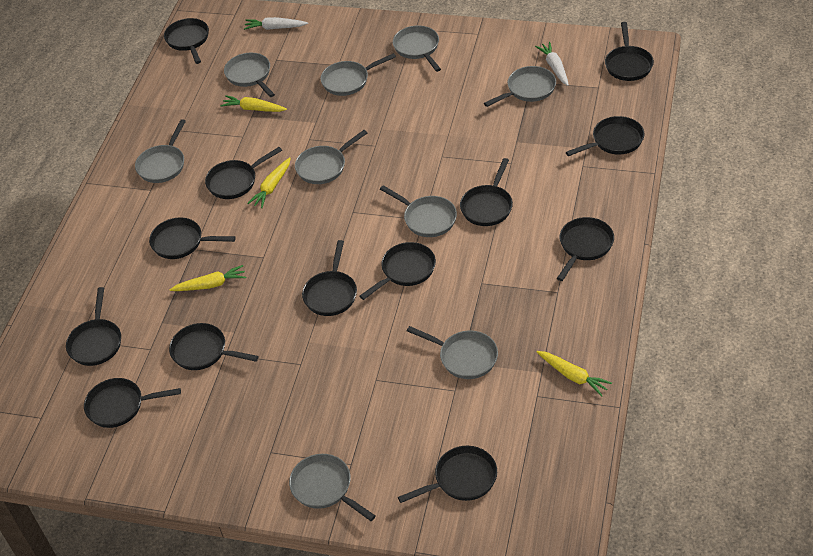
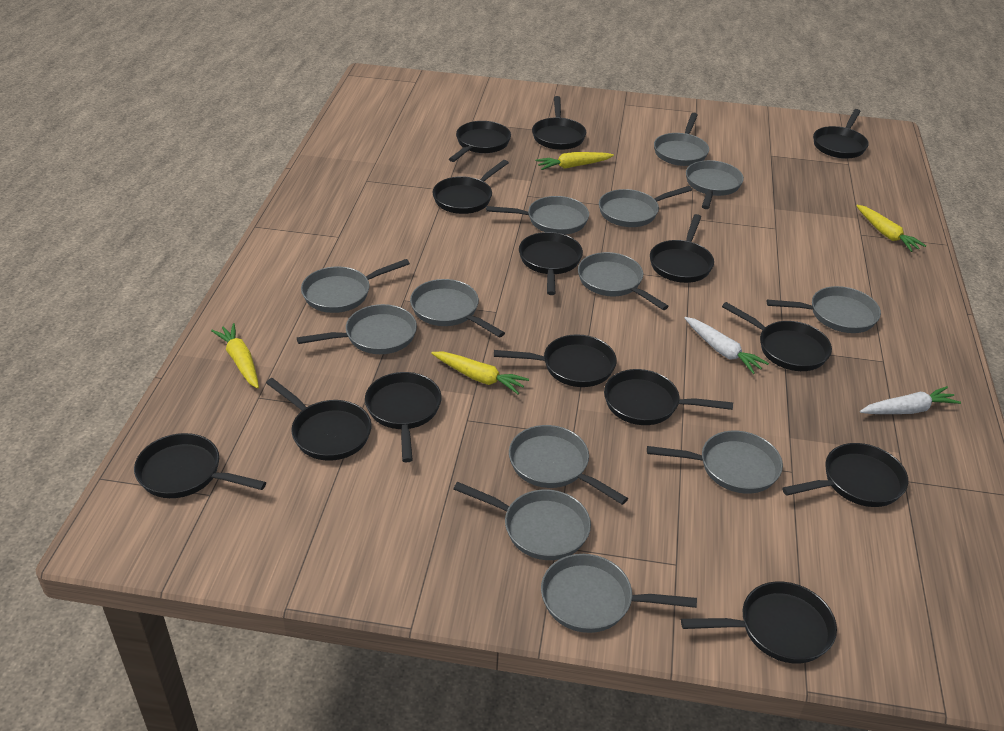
black pan: [66,287,121,366] [84,378,181,428] [149,218,236,259] [164,18,209,64] [169,323,259,370] [205,147,282,199] [302,240,357,316] [359,242,436,300] [398,446,497,503] [460,158,513,226] [557,217,614,281] [566,116,644,156] [605,22,654,81] = 13 -> [134,433,266,498] [266,378,371,461] [365,372,442,462] [432,160,509,214] [449,121,511,162] [494,334,617,387] [519,232,583,295] [532,96,586,150] [604,369,733,425] [650,214,714,283] [681,581,837,664] [722,302,832,371] [782,443,908,507] [813,109,869,159] = 14
grey pan: [135,119,186,183] [224,53,275,97] [289,454,376,521] [295,130,367,184] [321,53,396,96] [380,185,457,237] [393,25,441,72] [407,326,498,379] [484,66,556,107] = 9 -> [297,304,417,354] [301,259,410,313] [410,279,505,338] [453,482,591,560] [486,196,589,235] [509,425,628,505] [541,554,697,633] [578,252,669,310] [599,186,692,227] [647,431,783,494] [654,113,709,166] [686,160,744,209] [767,286,881,333] = 13

